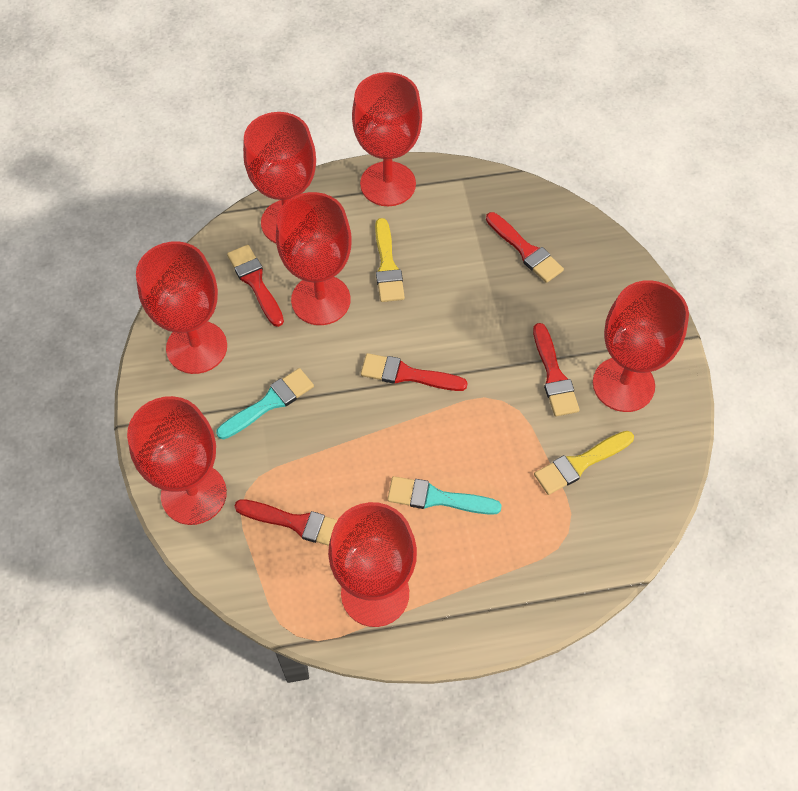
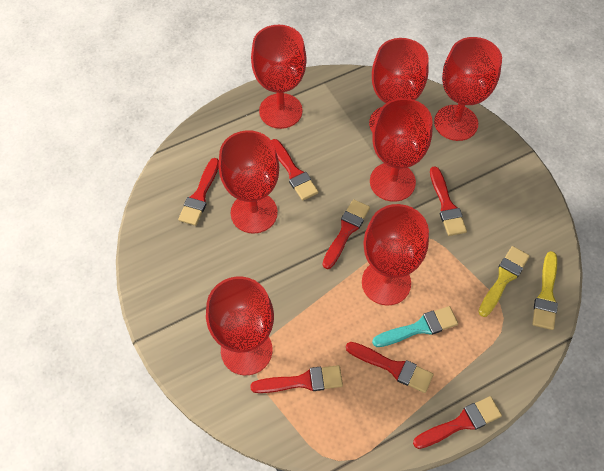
red brush: [227,245,284,327] [235,499,337,546] [361,353,468,391] [486,212,564,283] [533,323,580,416] = 5 -> [178,158,219,226] [250,365,343,393] [271,139,319,201] [322,199,370,269] [346,342,434,393] [413,396,502,449] [430,167,467,236] = 7
turquoise brush: [216,368,314,440] [387,476,502,515] = 2 -> [372,306,458,347] = 1

